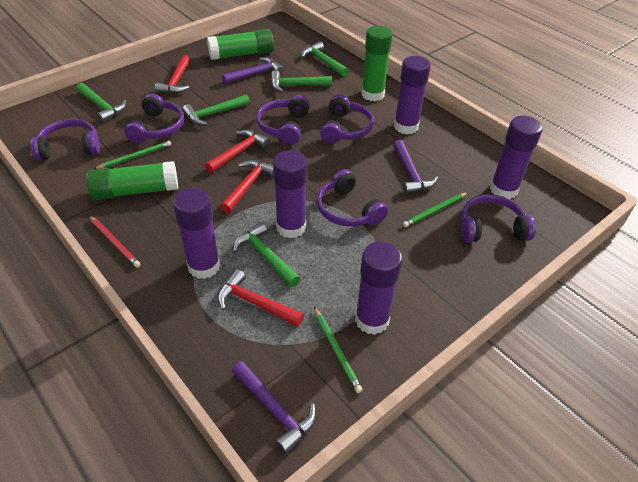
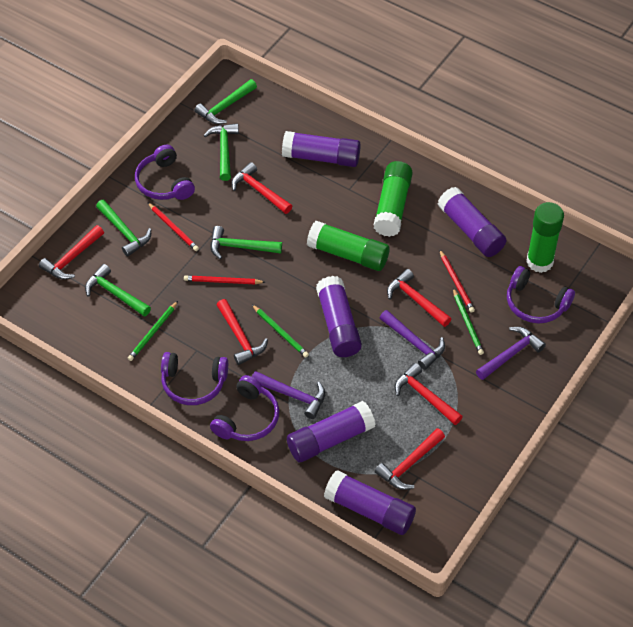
purple headphones: [30,119,100,161] [124,93,184,143] [256,95,310,144] [317,169,388,227] [320,95,374,144] [461,194,536,242] = 6 -> [135,145,195,200] [161,352,228,405] [210,375,279,441] [507,266,575,324] = 4
red hammer: [155,55,191,94] [205,130,270,173] [218,269,304,327] [220,160,274,213] = 4 -> [39,225,104,280] [217,299,268,365] [231,162,292,214] [375,428,445,490] [387,269,451,327] [395,363,463,425] = 6
red pencil: [89,216,141,268] = 1 -> [147,202,199,251] [184,275,265,284] [439,249,475,313] = 3

